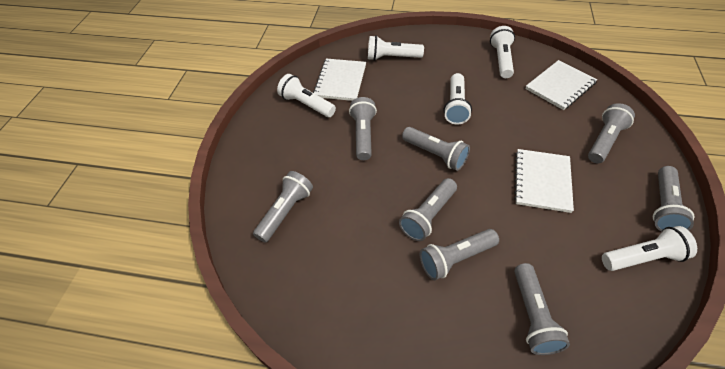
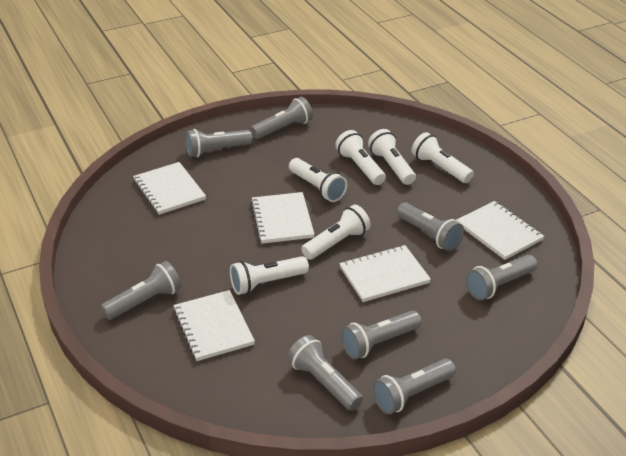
white flashlight: [277,74,336,117] [368,35,424,61] [444,73,472,125] [490,26,515,78] [602,226,697,271] = 5 -> [230,256,309,295] [289,158,347,202] [301,205,371,260] [335,130,386,185] [368,129,416,185] [411,132,474,183] = 6
white notebook: [313,59,366,101] [514,149,574,213] [525,60,597,110] = 3 -> [133,162,206,215] [173,290,255,361] [251,192,315,244] [339,245,431,302] [456,201,545,260] = 5

